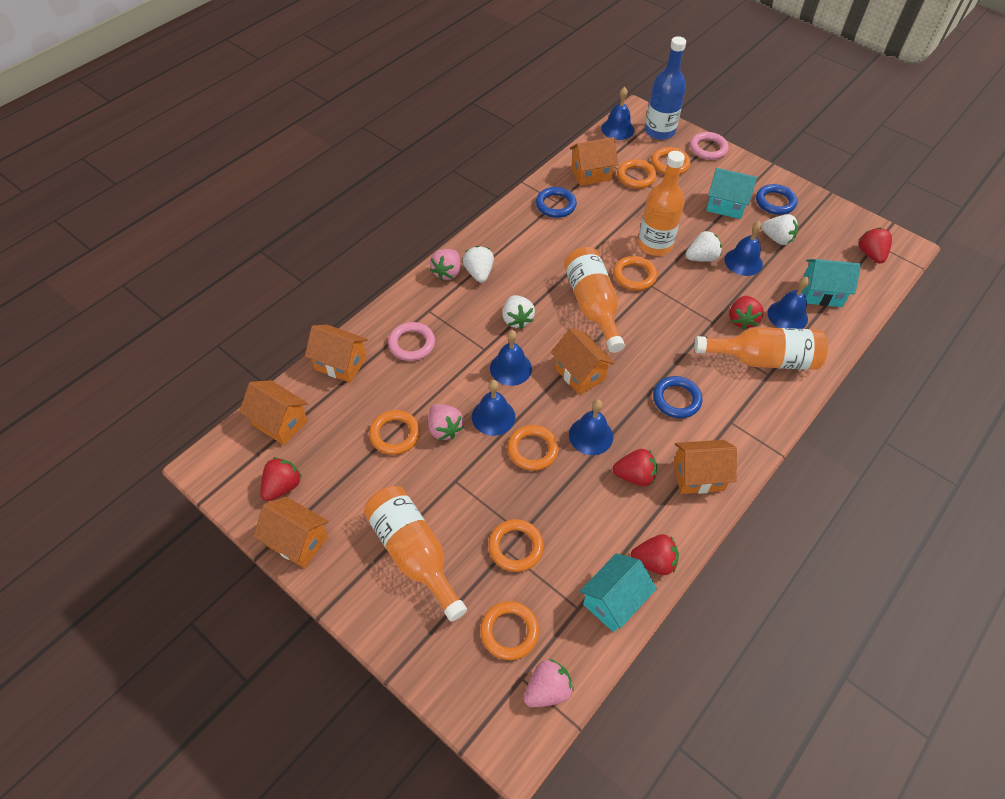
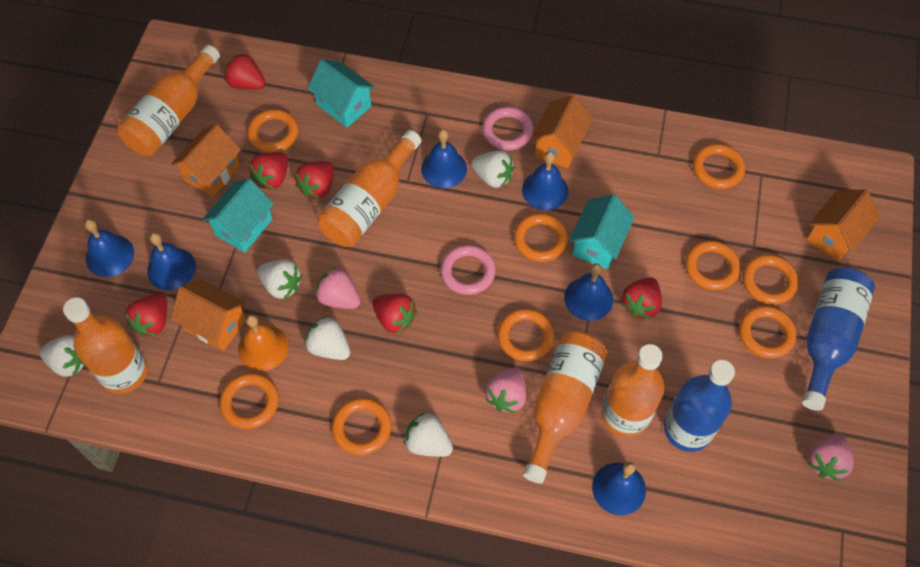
blue bottle: [645,36,686,140] = 1 -> [664,360,735,452] [802,268,875,411] = 2
blue ring: [536,187,577,218] [653,376,702,418] [756,184,797,215] = 3 -> none = 0
orange bell: none = 0 -> [238,315,289,371] = 1
orange bottle: [364,486,467,622] [564,247,625,353] [638,151,685,256] [694,327,828,370] = 4 -> [63,297,148,394] [117,45,220,156] [317,130,422,247] [523,331,608,484] [602,344,664,437] = 5
orange house: [239,380,308,445] [253,497,329,568] [305,325,368,383] [551,328,615,395] [570,137,618,186] [673,440,737,494] = 6 -> [171,124,241,197] [171,279,246,351] [531,95,593,168] [806,189,880,262] = 4
orange ring: [369,410,420,455] [480,601,539,660] [488,519,544,572] [507,425,559,471] [613,256,657,291] [617,159,657,189] [651,147,690,175] = 7 -> [220,373,279,429] [247,109,299,153] [332,398,392,455] [497,309,554,362] [514,213,568,262] [685,241,741,290] [693,144,745,189] [739,306,797,359] [742,254,799,305] = 9
red strawberry: [260,457,302,501] [612,449,657,486] [630,534,679,575] [729,296,764,329] [859,227,892,264] = 5 -> [125,293,167,336] [224,53,265,90] [249,152,288,189] [295,161,334,199] [372,294,417,334] [621,277,662,319] = 6
white strawberry: [463,246,494,283] [502,295,535,329] [685,231,722,262] [762,214,798,245] = 4 -> [39,335,85,377] [257,259,302,299] [305,316,350,360] [404,412,453,457] [471,150,514,188] = 5

